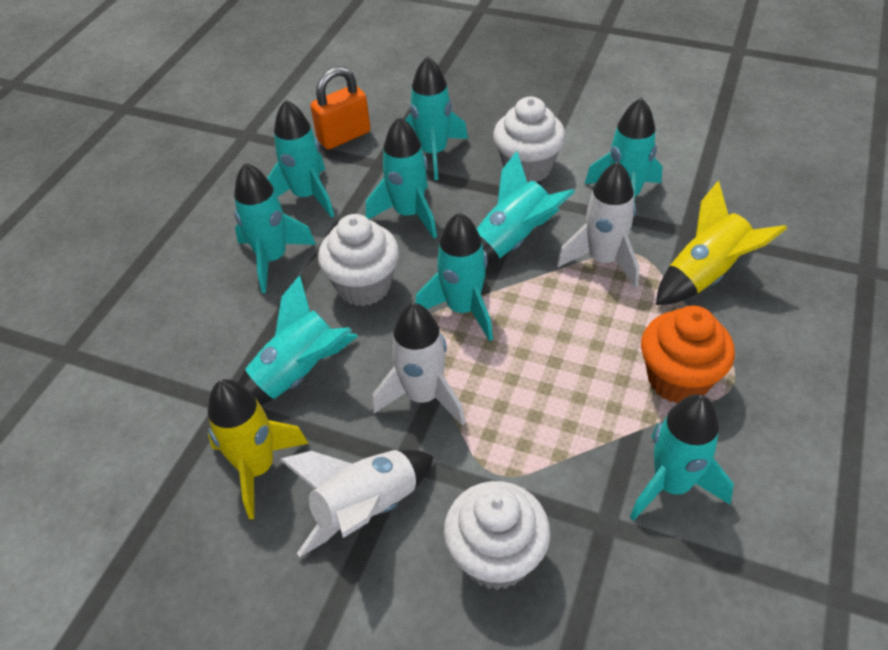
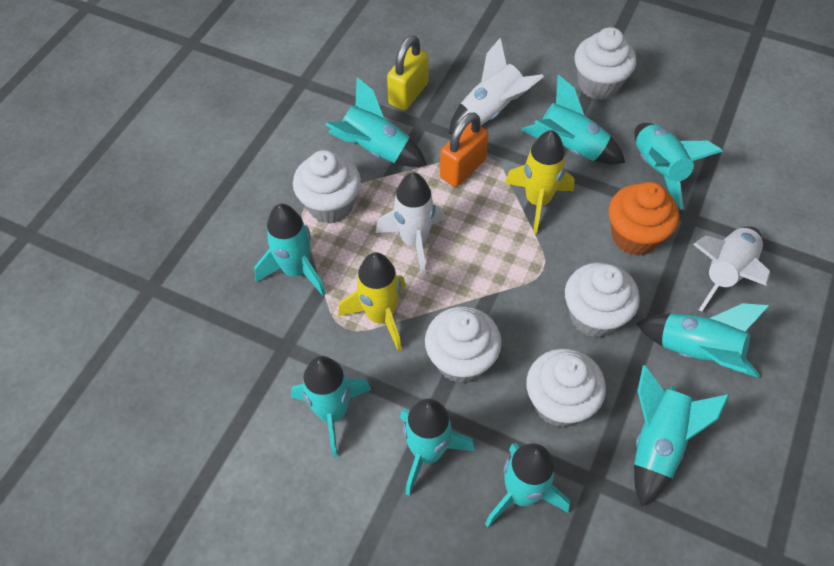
white cupcake: [318,214,399,306] [444,481,550,590] [493,96,566,183] = 3 -> [293,150,361,224] [425,306,502,383] [526,349,606,427] [565,262,640,338] [575,27,636,100] = 5
yellow padlock: none = 0 -> [387,35,429,110] = 1

